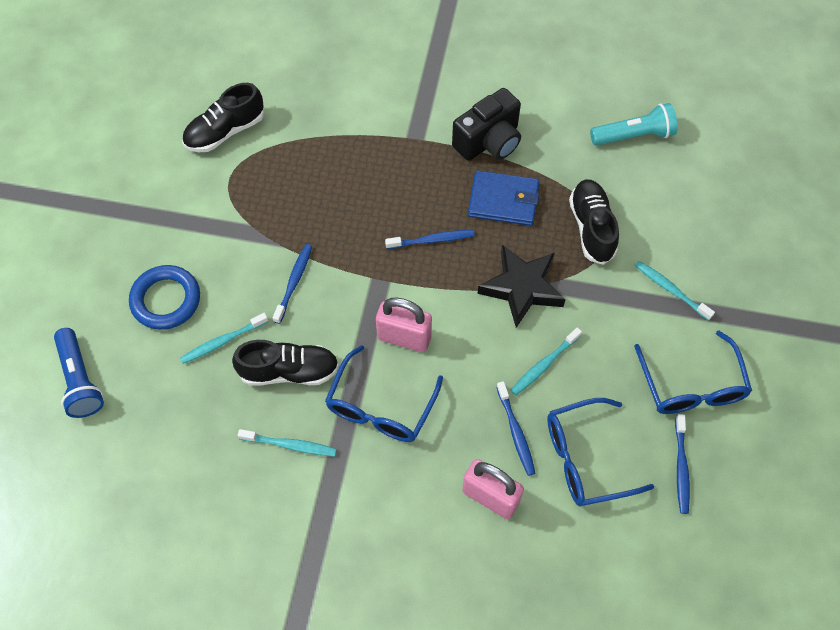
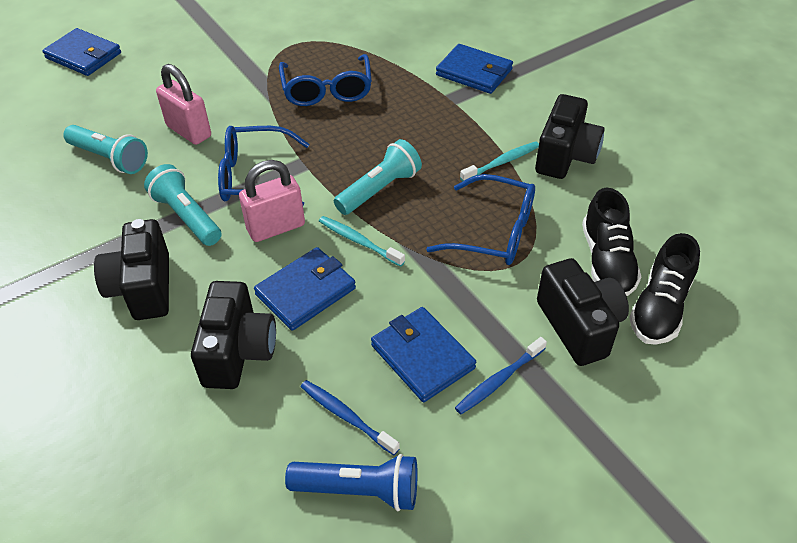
black camera: [452,88,521,161] = 1 -> [94,219,169,320] [191,281,276,389] [535,94,605,179] [537,258,629,366] = 4
black shoe: [182,83,264,152] [232,340,339,386] [569,179,619,265] = 3 -> [582,188,641,296] [629,233,700,345] = 2
black star: [478,245,566,328] = 1 -> none = 0
blue ring: [129,265,200,330] = 1 -> none = 0
blue toothbrush: [272,244,312,324] [385,230,475,249] [496,381,535,476] [675,414,690,514] = 4 -> [301,380,400,455] [455,337,547,414] = 2
blue wallet: [468,170,539,226] = 1 -> [42,28,121,76] [254,247,356,331] [371,307,476,402] [436,44,513,94] = 4
turquoise flashlight: [590,103,677,146] = 1 -> [63,125,148,174] [144,164,222,246] [334,139,422,215] = 3
turquoise toothbrush: [180,313,268,364] [238,429,337,457] [511,327,582,395] [635,260,715,321] = 4 -> [319,216,405,267] [460,141,539,181] = 2

